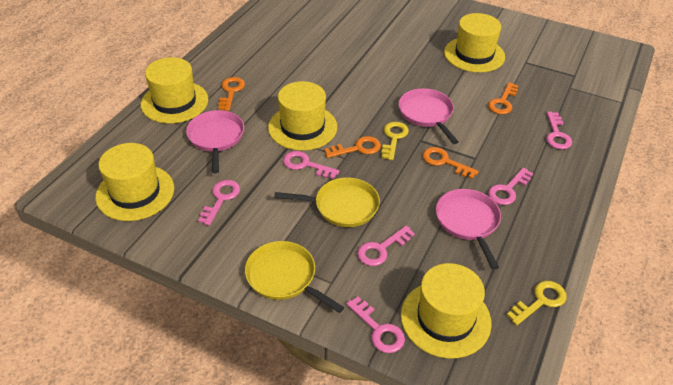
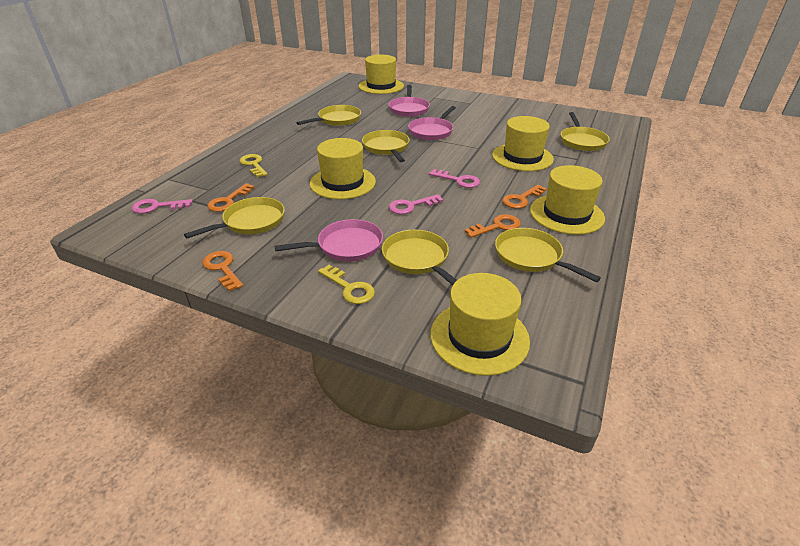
pink key: [198,180,240,226] [283,151,339,179] [346,296,405,353] [357,225,415,266] [488,167,533,205] [546,112,572,149] = 6 -> [132,199,193,214] [389,194,443,214] [429,169,480,188] = 3
yellow pan: [245,241,345,313] [274,177,380,227] = 2 -> [184,197,285,238] [297,105,361,126] [362,130,410,162] [382,230,457,285] [495,228,601,282] [561,112,610,151] = 6

